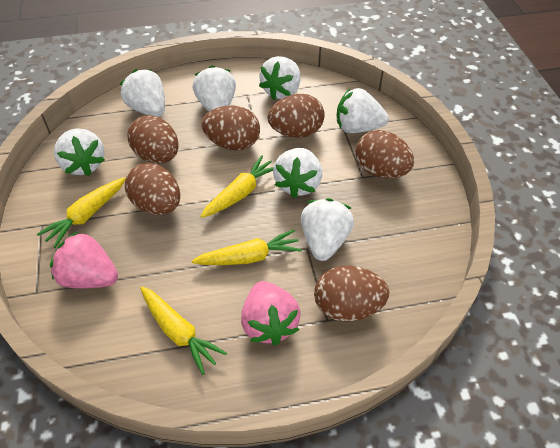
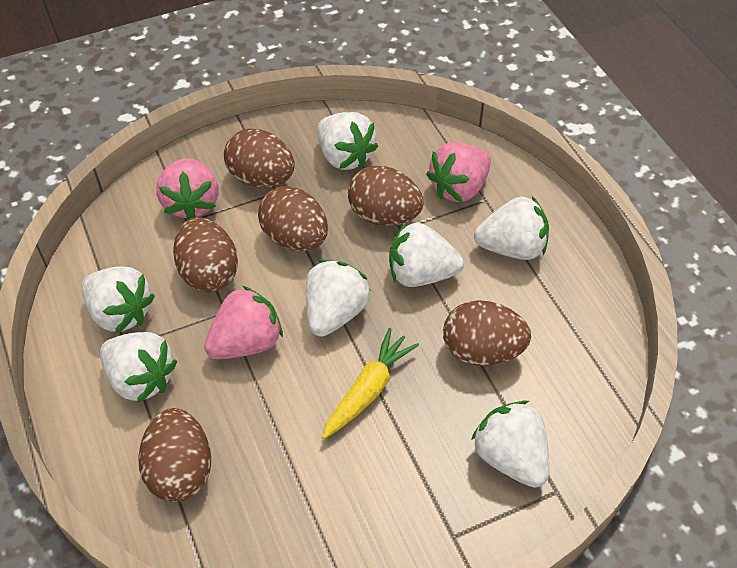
pink strawberry: [50,231,118,288] [241,281,301,345] = 2 -> [156,158,219,220] [204,286,283,359] [426,142,491,202] = 3
yellow carrot: [37,177,126,248] [140,287,227,375] [192,229,302,265] [200,155,274,218] = 4 -> [322,328,419,439] = 1

